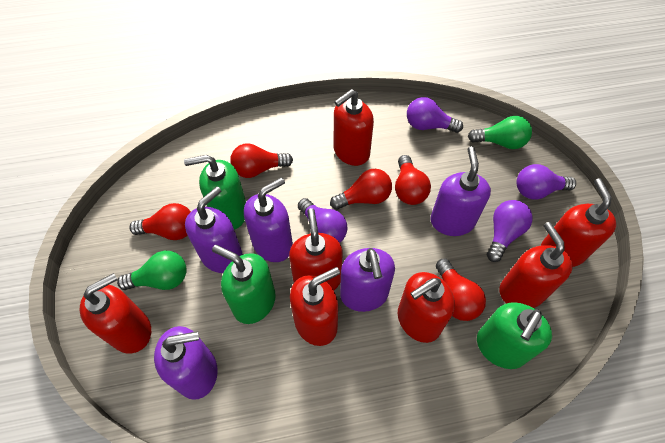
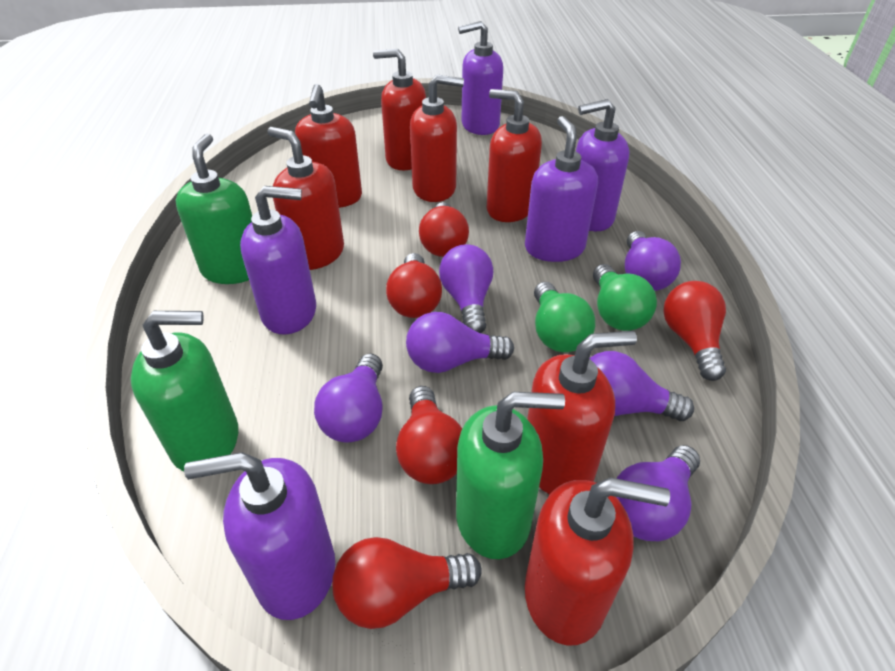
purple light bulb: [298,198,347,243] [407,97,463,133] [487,200,533,262] [516,164,576,200] = 4 -> [314,354,383,443] [406,312,514,373] [439,245,493,333] [589,351,694,421] [616,445,700,541] [625,231,681,291] = 6

